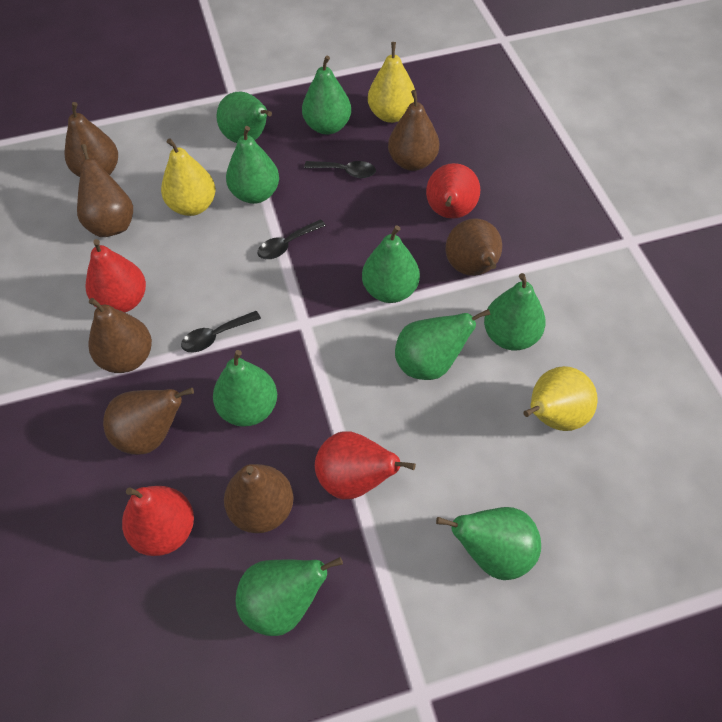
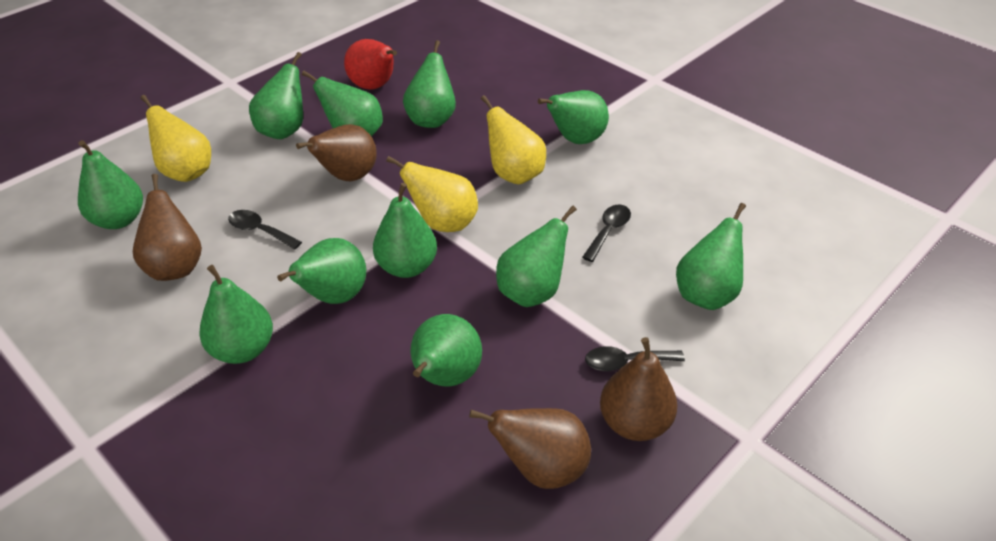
brown pear: [64,102,118,177] [77,144,133,237] [88,298,152,373] [103,388,194,455] [224,464,294,533] [388,90,439,171] [446,218,502,276] = 7 -> [133,174,202,281] [296,124,377,181] [469,408,591,489] [600,337,677,441] = 4
green pear: [213,350,277,427] [216,91,272,143] [226,126,279,204] [236,557,343,636] [302,56,351,135] [362,226,420,303] [395,309,491,380] [436,507,541,580] [484,273,546,350] = 9 -> [78,140,143,229] [199,265,273,364] [249,52,303,139] [277,238,366,304] [302,71,383,137] [373,183,437,278] [403,40,456,128] [410,314,482,387] [496,205,577,307] [538,90,609,144] [676,203,746,310] = 11
red pear: [86,239,146,312] [122,486,194,556] [315,431,416,499] [426,163,480,219] = 4 -> [344,39,397,90] = 1

